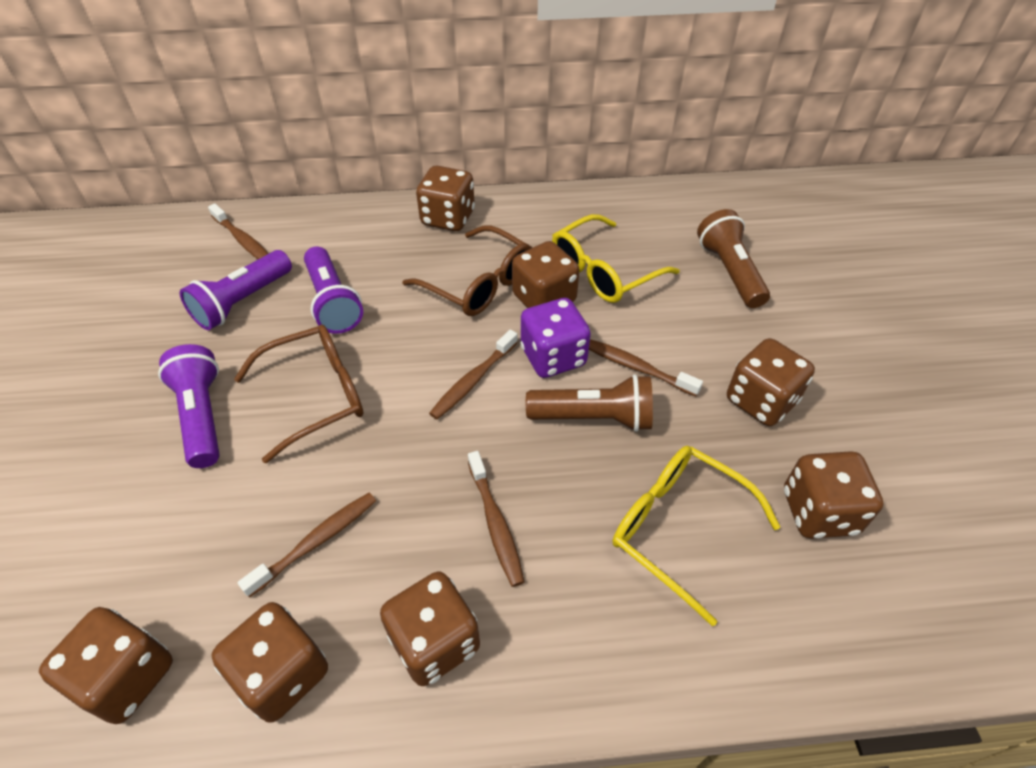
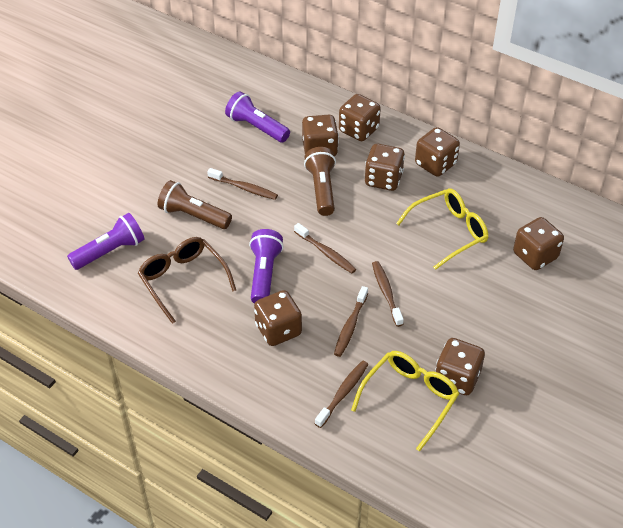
brown glasses: [234,325,364,463] [402,225,532,316] = 2 -> [138,237,236,324] = 1
purple dice: [520,298,591,378] = 1 -> none = 0

